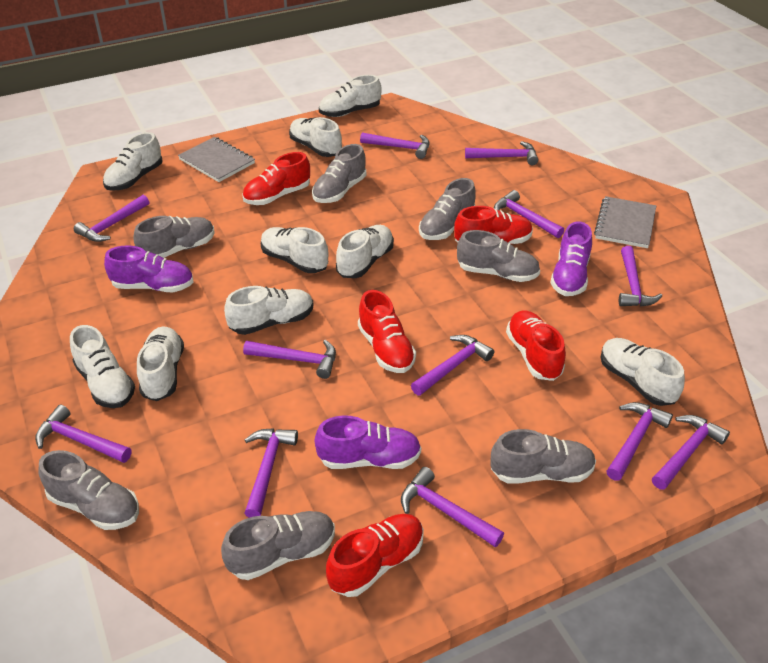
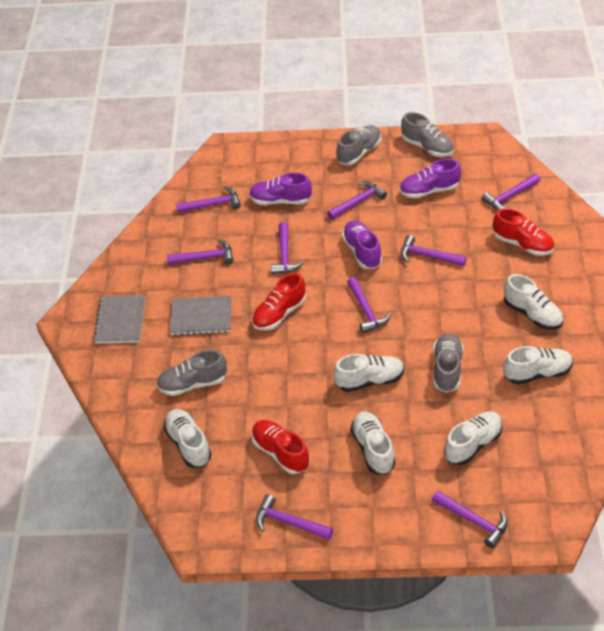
grey shoe: [38,450,139,530] [133,216,215,258] [221,511,335,580] [312,144,366,203] [419,178,476,240] [457,230,540,282] [491,429,596,484] = 7 -> [156,350,227,396] [337,125,381,165] [401,112,454,157] [433,333,464,393] = 4
purple hammer: [35,405,131,463] [74,195,149,242] [243,340,336,379] [245,428,298,518] [360,132,430,159] [401,467,504,547] [411,335,494,396] [465,141,538,165] [494,190,564,238] [606,402,673,481] [619,246,662,307] [652,415,730,490] = 12 -> [167,239,234,265] [176,186,241,213] [256,494,333,540] [271,222,304,274] [327,181,387,220] [347,277,391,333] [401,235,467,266] [432,490,508,548] [481,174,540,210] = 9
red shoe: [242,152,310,205] [326,514,424,597] [358,290,416,373] [454,206,533,244] [506,310,566,381] = 5 -> [251,420,309,474] [252,273,306,330] [493,208,554,256] = 3
white shoe: [70,325,135,408] [103,132,163,191] [137,326,184,401] [224,286,313,335] [261,227,328,273] [289,117,342,157] [319,75,382,117] [336,225,394,278] [600,338,685,406] = 9 -> [163,409,211,468] [333,354,404,392] [351,412,395,475] [444,411,503,465] [503,346,573,384] [504,274,563,330] = 6

